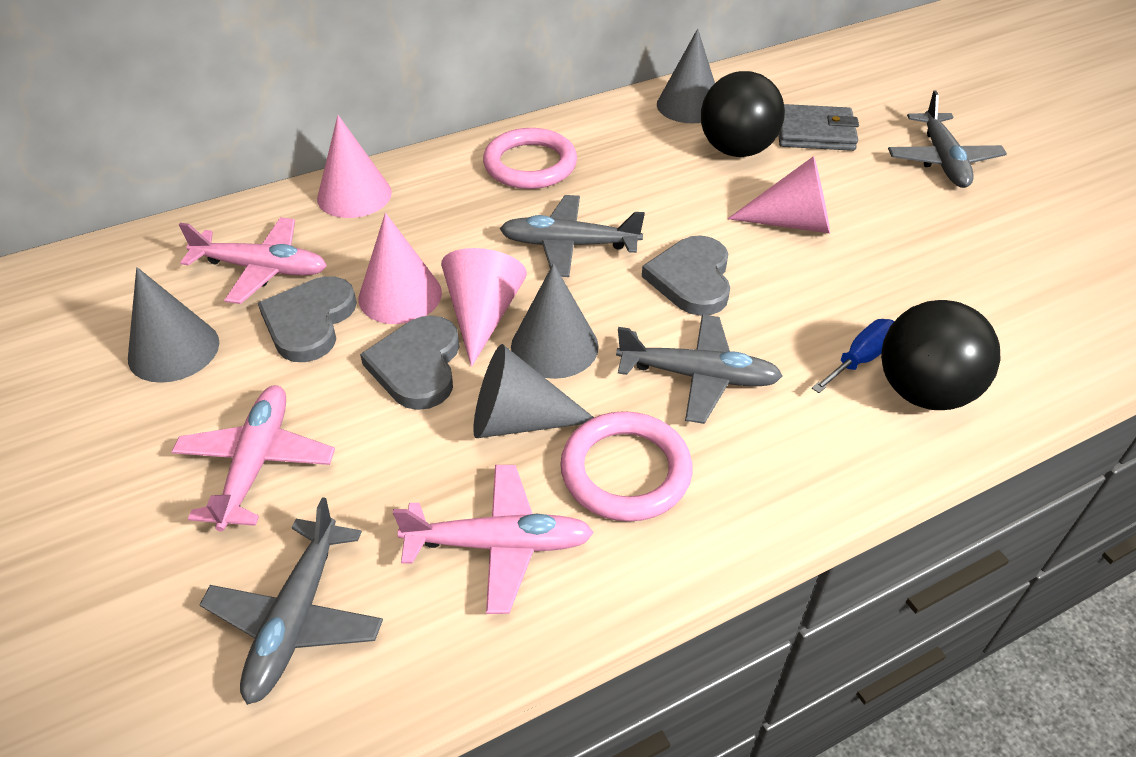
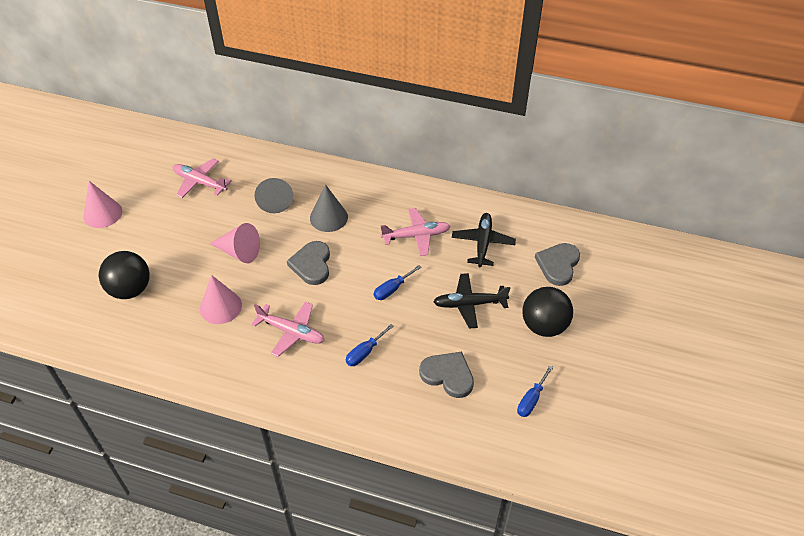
black plane: none = 0 -> [433,273,510,329] [452,213,516,267] = 2
blue screwdriver: [812,319,894,393] = 1 -> [346,324,394,366] [374,265,422,300] [517,365,553,417] = 3
grey cone: [128,267,219,383] [473,344,594,438] [511,263,599,379] [657,29,715,123] = 4 -> [255,178,293,213] [310,184,348,232] = 2
grey plane: [200,497,383,705] [500,195,645,277] [616,315,783,424] [888,90,1007,188] = 4 -> none = 0
grey wallet: [778,104,859,151] = 1 -> none = 0
pink cone: [317,115,392,218] [358,213,442,324] [441,248,527,367] [727,156,830,233] = 4 -> [83,181,122,228] [200,275,242,324] [210,223,260,263] = 3
pink ring: [483,128,577,189] [560,411,693,522] = 2 -> none = 0

